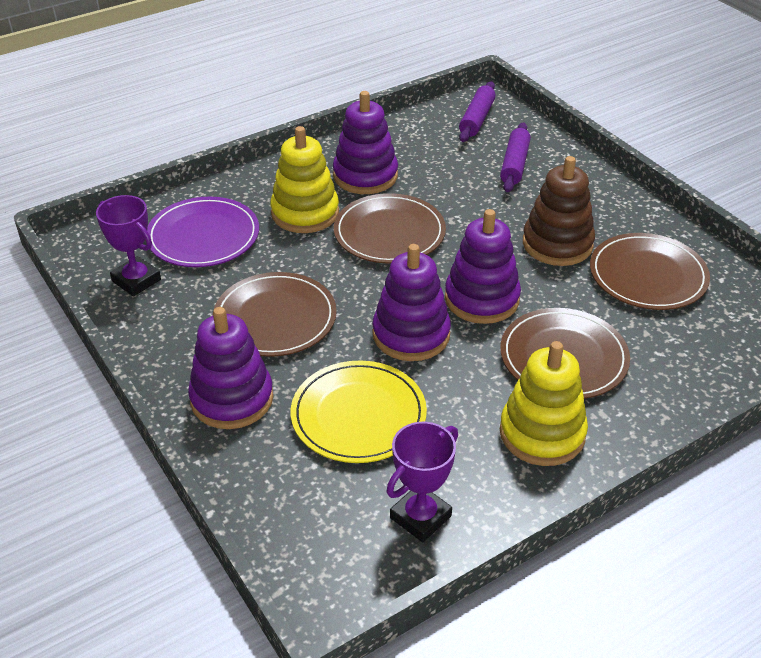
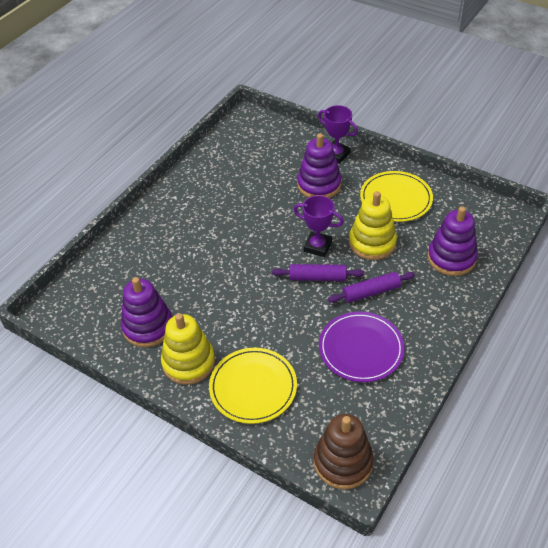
brown plate: [213,272,337,357] [334,193,446,264] [500,308,630,399] [590,233,710,310] = 4 -> none = 0
purple stacking toy: [188,307,273,429] [333,91,398,194] [372,244,451,361] [445,209,521,324] = 4 -> [121,277,172,347] [297,133,341,198] [428,206,478,276] = 3
yellow plate: [291,360,427,463] = 1 -> [209,348,297,424] [360,171,433,222] = 2

